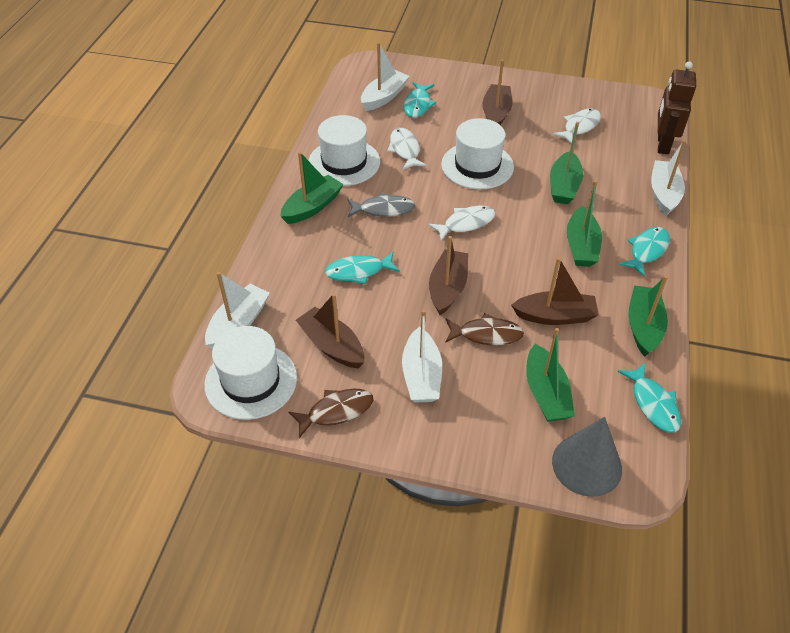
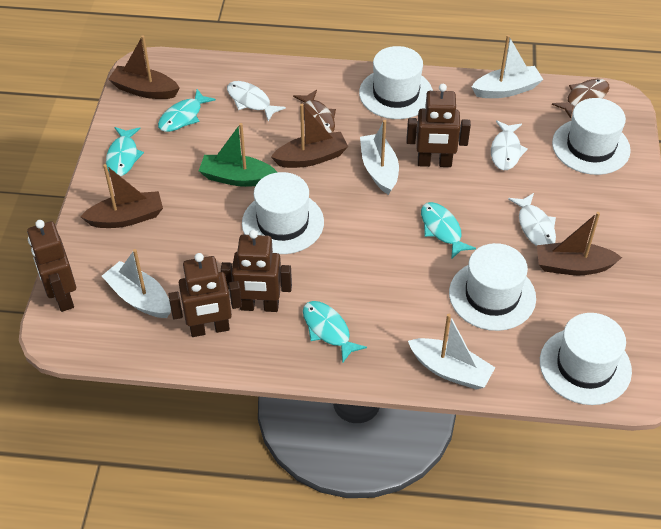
brown robot: [658,62,696,154] = 1 -> [27,220,76,312] [168,253,242,337] [221,230,292,312] [407,84,471,167] = 4
green boat: [280,152,344,224] [526,328,575,422] [550,122,583,204] [567,180,602,267] [628,276,668,357] = 5 -> [199,123,277,187] = 1
grey cone: [552,417,622,497] = 1 -> none = 0
grey fish: [347,192,415,217] = 1 -> none = 0
white hat: [204,326,297,420] [308,115,380,186] [441,118,514,190] = 3 -> [242,172,324,254] [359,46,433,119] [449,243,536,331] [540,313,632,405] [552,98,631,175] = 5

